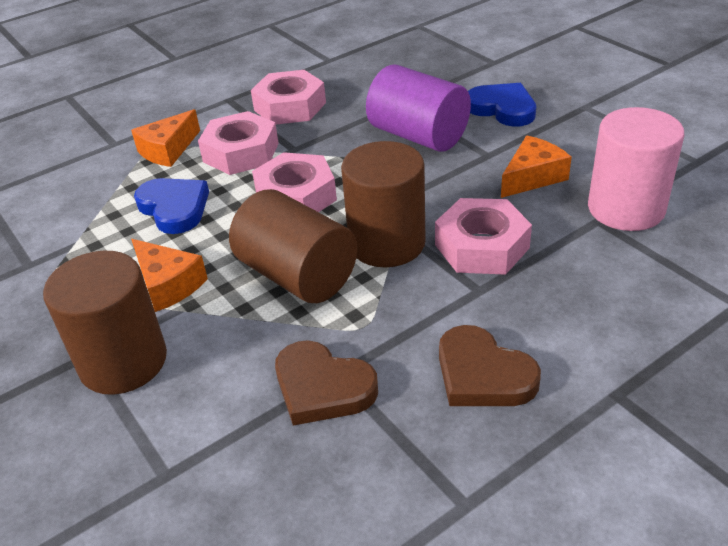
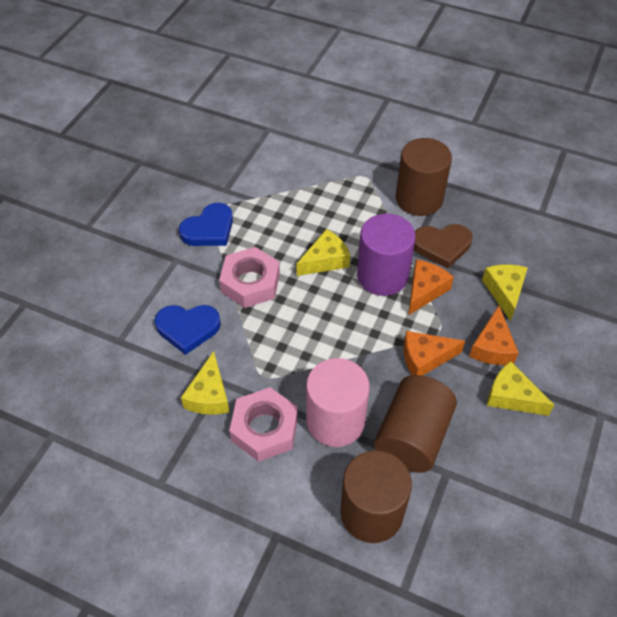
brown heart: [275,340,378,426] [439,325,541,406] = 2 -> [414,224,472,269] = 1
pink nut: [198,111,279,175] [251,70,326,124] [252,152,337,212] [435,198,532,275] = 4 -> [219,247,280,308] [229,387,298,462] = 2
yellow cheese: none = 0 -> [181,351,229,415] [297,229,350,276] [482,264,528,321] [487,361,554,416] = 4

